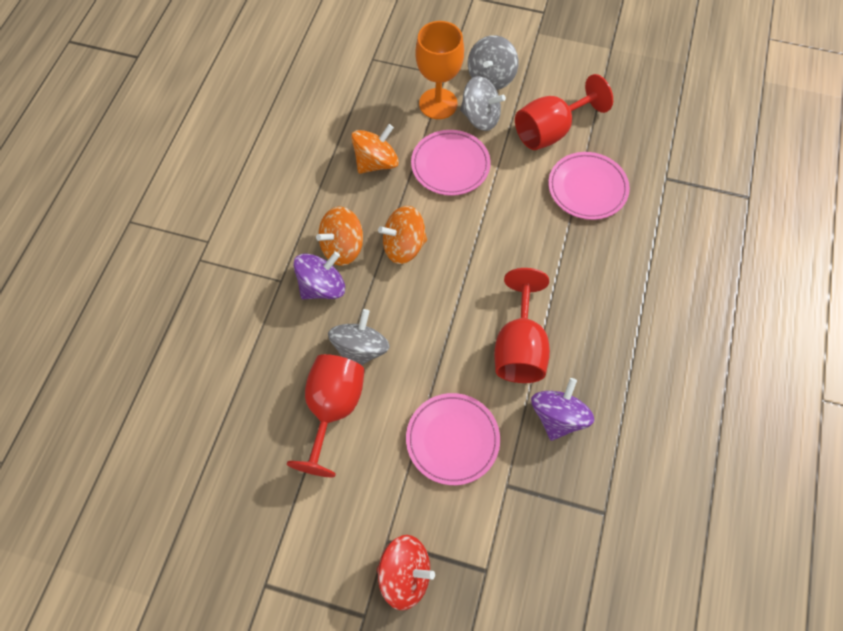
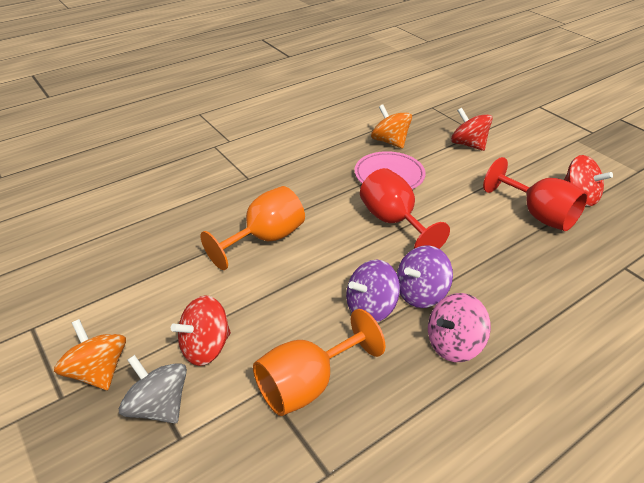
grey spinning top: [328,309,390,365] [460,76,506,131] [468,35,519,90] = 3 -> [119,355,187,424] = 1
orange goblet: [415,21,464,119] = 1 -> [200,186,305,270] [253,309,385,416] = 2
orange spinning top: [316,207,363,266] [351,124,399,174] [378,206,427,264] = 3 -> [54,319,126,390] [371,104,412,149] = 2
pink plate: [406,393,500,485] [411,130,491,196] [548,152,630,220] = 3 -> [354,151,425,189] = 1
pink spinning top: none = 0 -> [428,293,491,362] = 1
red goblet: [287,354,365,477] [494,268,550,383] [515,74,613,150] = 3 -> [360,168,450,249] [483,157,588,231] = 2
red spinning top: [377,535,435,610] = 1 -> [171,295,231,366] [451,108,493,151] [564,155,613,206] = 3

